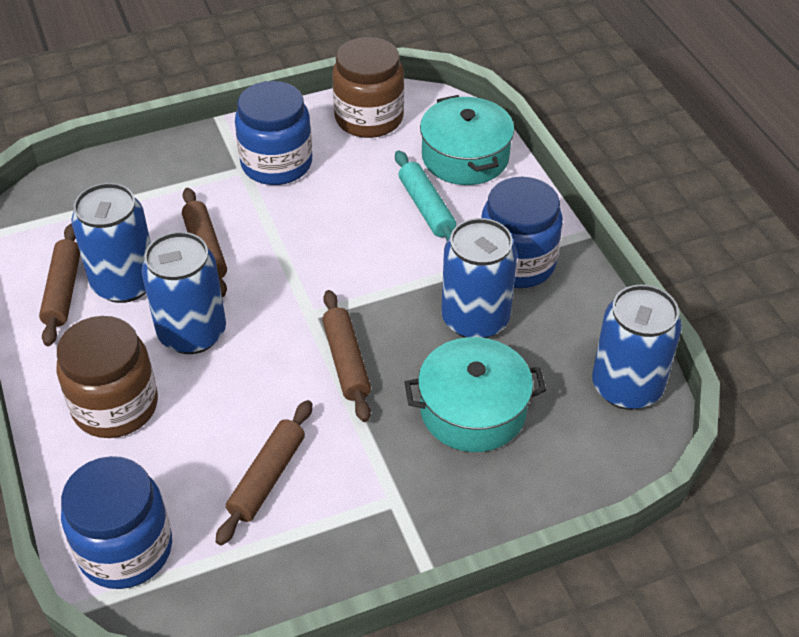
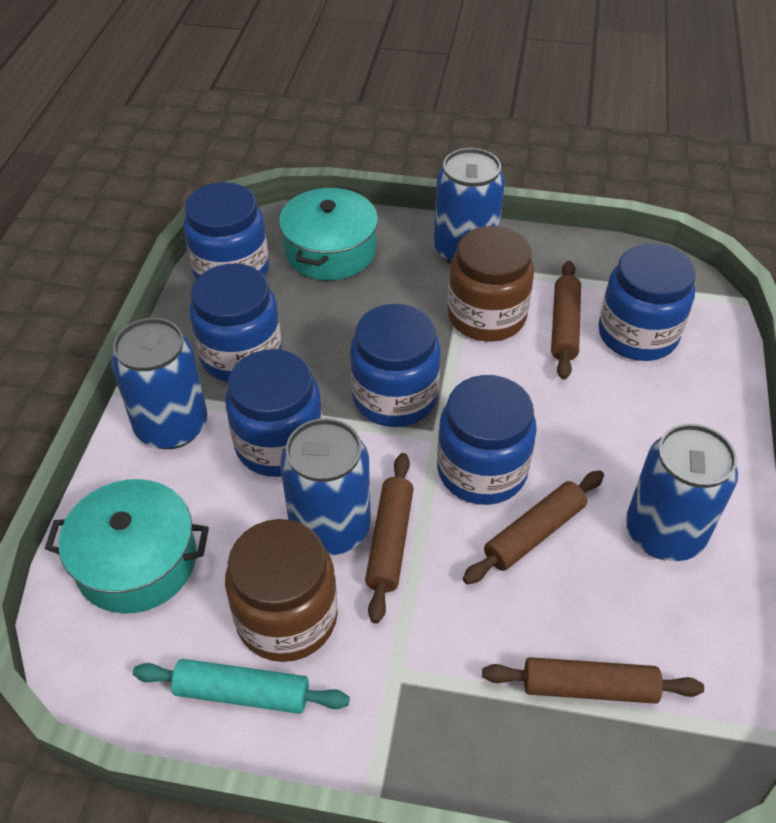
blue jar: [61,456,172,589] [235,81,312,185] [481,177,563,288] = 3 -> [183,182,269,279] [189,264,282,382] [225,349,323,477] [350,304,441,427] [437,375,537,505] [598,244,696,361] = 6

